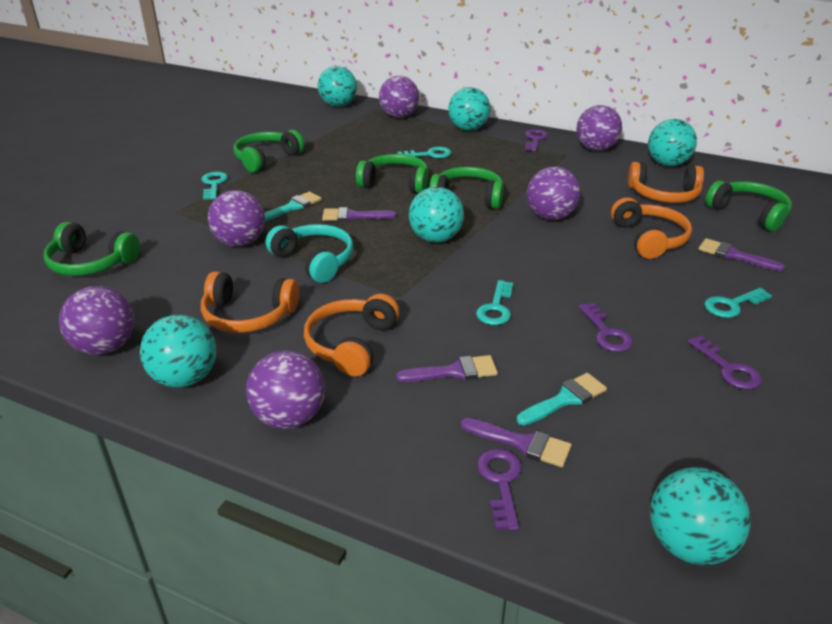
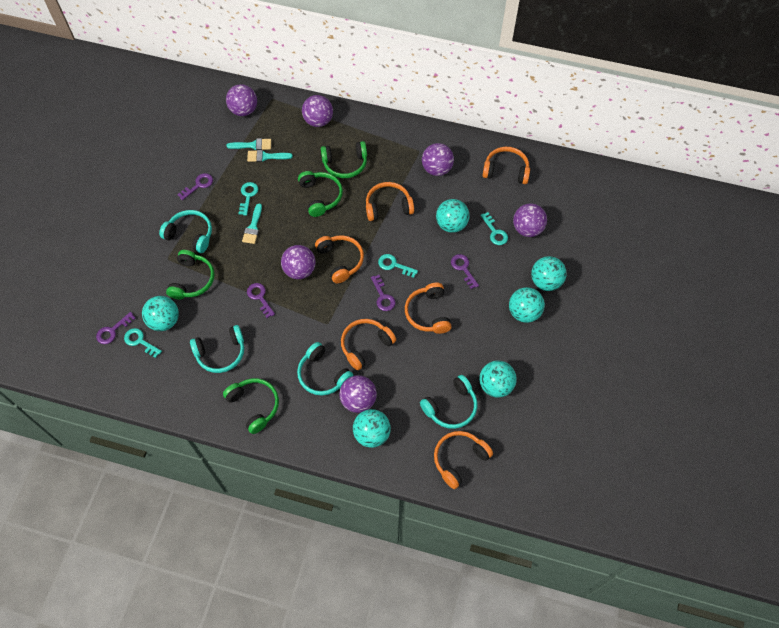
green headphones: [44,222,140,276] [234,130,304,172] [356,154,428,193] [429,167,504,209] [705,181,792,232] = 5 -> [166,250,215,300] [223,378,279,434] [298,171,343,217] [321,141,367,178] = 4
orange headphones: [201,271,299,333] [304,294,400,377] [611,197,692,259] [628,162,704,203] = 4 -> [315,235,364,283] [341,319,396,370] [366,182,414,221] [405,283,452,334] [434,431,493,489] [482,147,530,184] = 6
purple brush: [322,207,397,222] [396,355,498,382] [461,418,572,467] [698,238,785,271] = 4 -> none = 0
purple key: [477,448,522,531] [525,129,548,152] [578,303,633,352] [687,335,762,389] = 4 -> [96,312,136,344] [177,173,213,200] [247,283,275,318] [371,275,396,311] [451,254,479,289] = 5
turquoise brush: [265,191,322,222] [517,373,607,425] = 2 -> [227,138,271,150] [242,203,262,244] [247,150,293,162] = 3
turquoise headphones: [266,224,353,283] = 1 -> [159,210,212,253] [190,325,244,373] [297,342,354,396] [420,375,477,429] = 4

